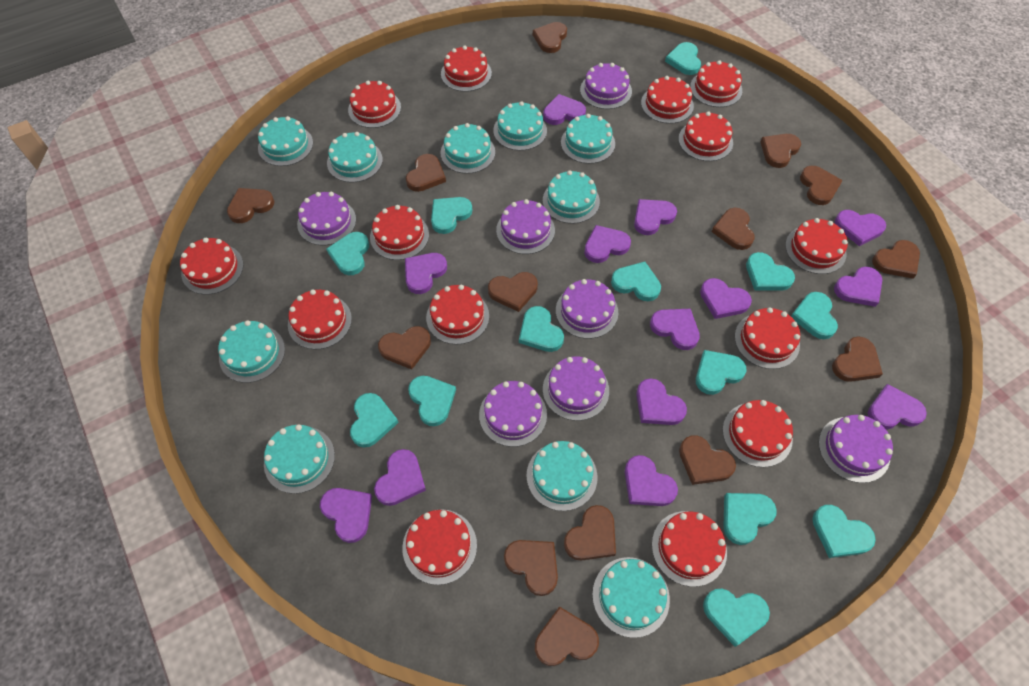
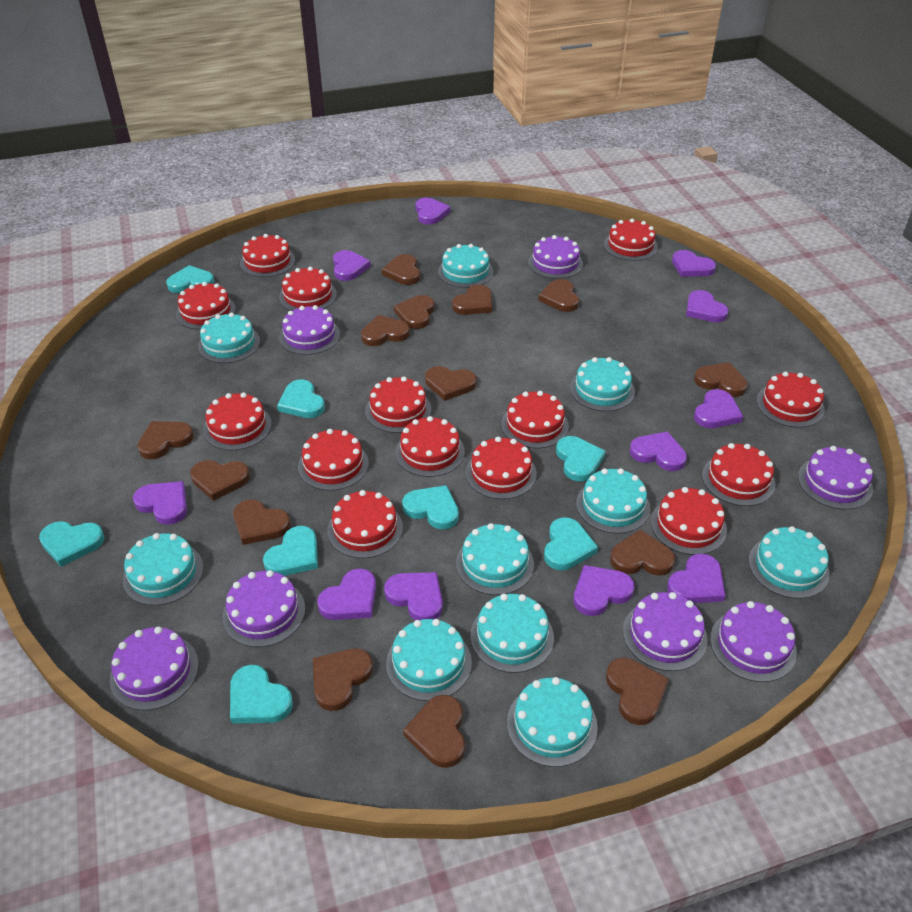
purple heart: [320,488,372,543] [374,449,426,506] [405,253,447,294] [543,94,586,125] [584,225,631,263] [625,455,678,506] [634,199,677,235] [636,378,687,425] [650,309,700,350] [700,278,752,319] [834,267,882,307] [835,210,886,246] [868,384,927,430] = 13 -> [133,481,187,525] [317,569,376,620] [333,250,371,281] [384,572,443,620] [415,198,450,224] [573,565,635,616] [629,431,687,471] [667,554,726,603] [672,250,716,277] [686,290,729,322] [694,389,743,428] = 11
turquoise heart: [326,232,369,275] [350,393,399,448] [408,376,456,426] [431,197,472,234] [519,306,564,352] [611,262,661,301] [665,42,701,75] [696,350,747,395] [703,589,770,647] [723,493,777,545] [746,252,795,291] [791,292,838,339] [812,505,876,558] = 13 -> [39,521,105,567] [166,265,214,293] [230,665,293,723] [263,526,318,576] [277,379,325,418] [402,485,459,529] [544,517,598,570] [556,436,606,481] = 8

